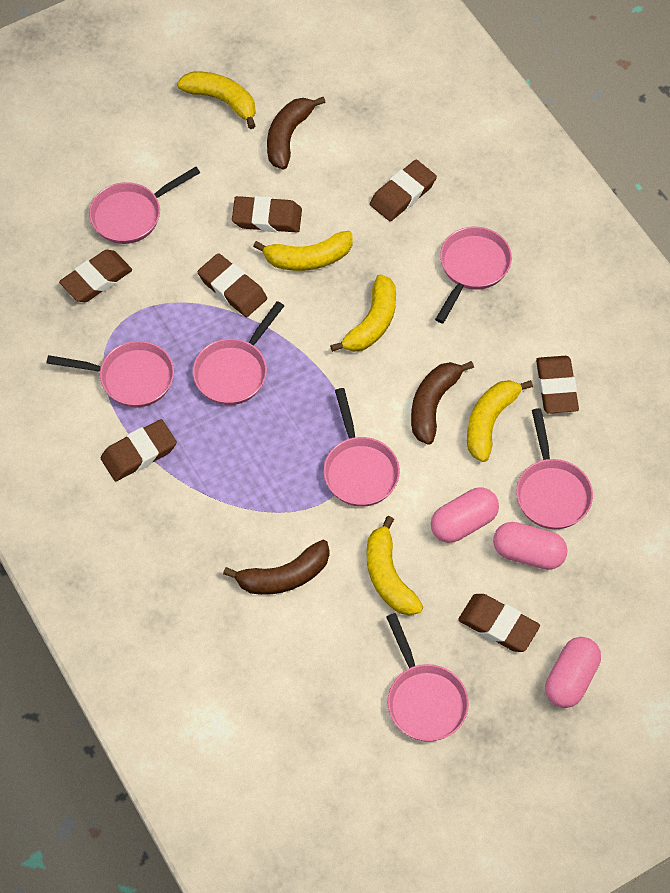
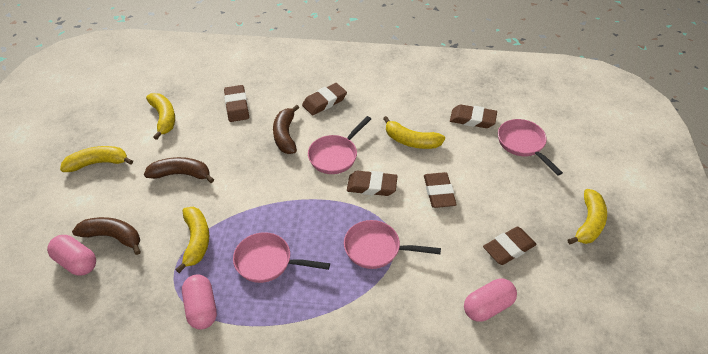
brown eraser: [59,250,132,302] [101,419,177,481] [198,253,267,317] [232,196,302,232] [370,160,437,221] [458,594,540,652] [536,356,579,414] = 7 -> [224,85,249,122] [302,83,347,115] [347,171,398,196] [424,172,457,208] [450,104,497,128] [483,227,537,265] = 6
pink pan: [46,341,174,407] [89,167,200,244] [193,301,284,405] [323,388,400,507] [386,613,469,742] [435,227,512,323] [516,408,593,529] = 7 -> [233,232,330,283] [308,116,371,174] [344,220,441,269] [498,119,563,176] = 4

